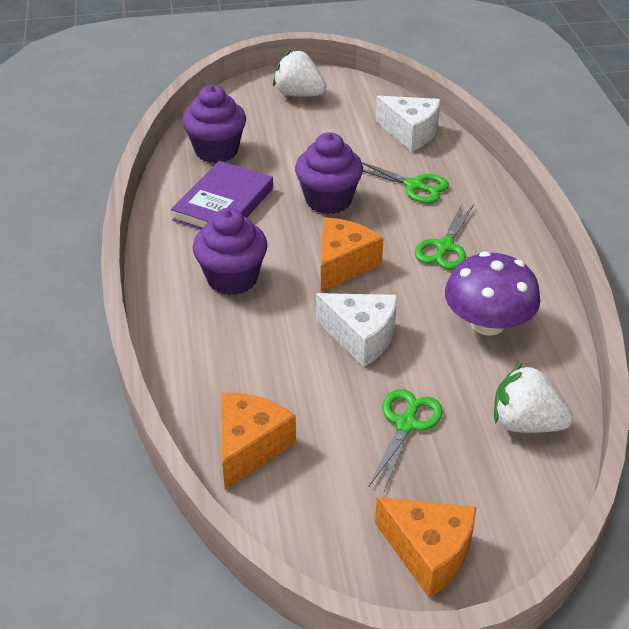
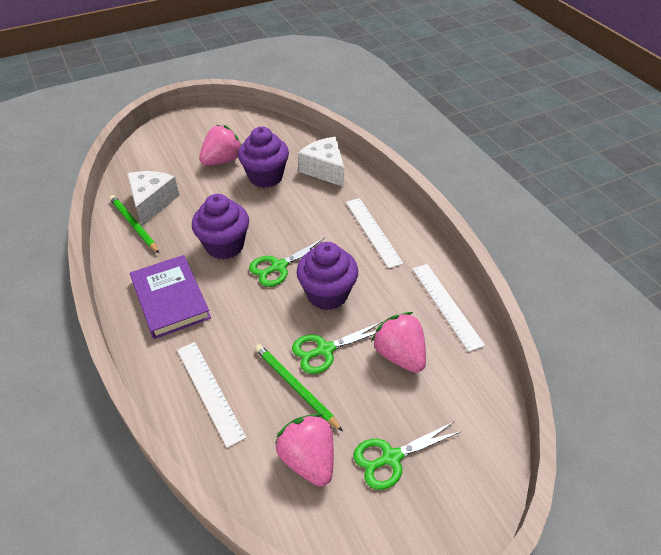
green pencil: none = 0 -> [110,195,159,253] [255,344,343,432] = 2
orange cheese: [221,392,296,490] [321,217,384,292] [375,497,477,598] = 3 -> none = 0
pink strawberry: none = 0 -> [199,125,241,166] [275,413,334,486] [371,312,426,373] = 3
purple mushroom: [445,252,541,336] = 1 -> none = 0
white ruler: none = 0 -> [177,342,246,448] [346,198,404,268] [413,264,485,352] = 3
white strawberry: [273,50,326,97] [494,363,573,433] = 2 -> none = 0

